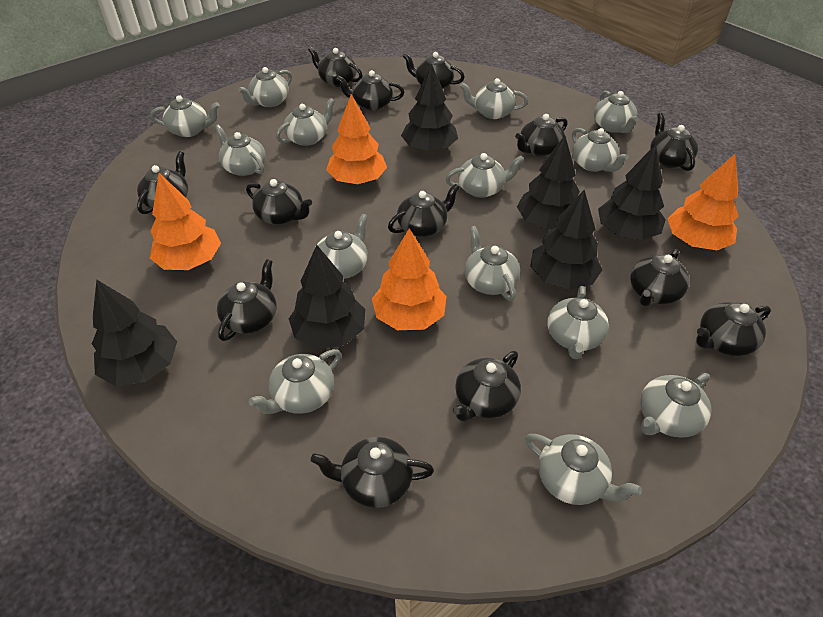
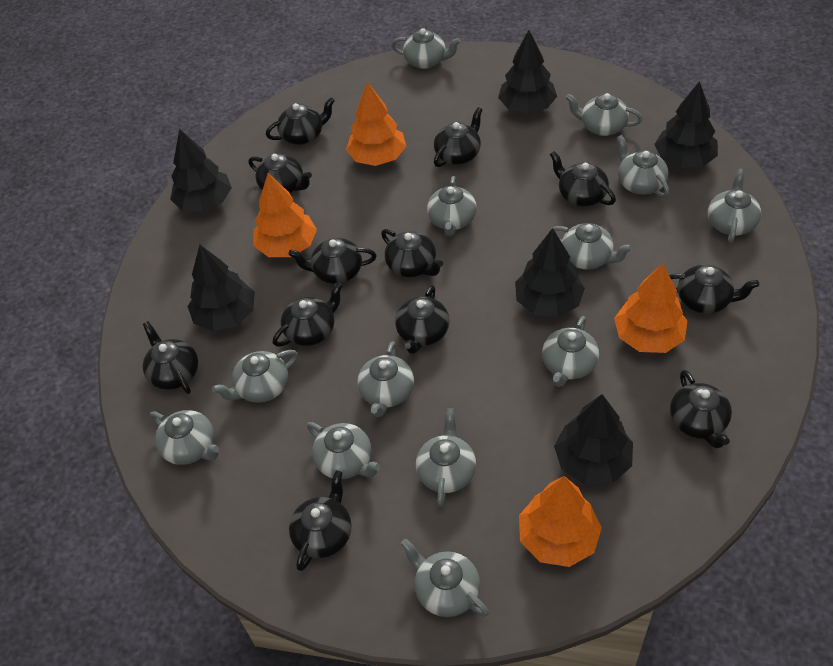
black teapot: [137,151,188,214] [217,259,277,341] [246,179,312,225] [308,47,363,87] [311,437,434,508] [336,70,404,111] [388,184,460,237] [403,52,465,89] [453,351,521,422] [515,114,567,156] [630,249,689,306] [650,113,698,171] [696,302,771,356] = 13 -> [143,321,198,394] [249,153,312,193] [266,97,335,145] [273,282,343,346] [289,238,376,284] [289,471,352,571] [381,229,443,277] [395,285,450,354] [434,107,483,167] [550,151,616,206] [669,265,759,314] [670,370,732,448] = 12
grey teapot: [151,95,220,137] [215,125,266,176] [238,67,292,107] [249,349,341,414] [276,98,335,146] [317,214,368,279] [445,153,524,198] [460,78,528,119] [465,226,520,301] [525,434,642,505] [547,286,609,359] [572,128,629,172] [594,91,639,133] [640,373,711,438] = 14 -> [150,410,219,465] [212,350,298,403] [307,422,380,479] [357,342,414,417] [391,28,461,69] [401,539,489,617] [416,408,476,507] [427,176,477,236] [542,316,599,387] [550,223,633,270] [566,93,642,136] [617,135,669,198] [708,168,761,243] = 13

